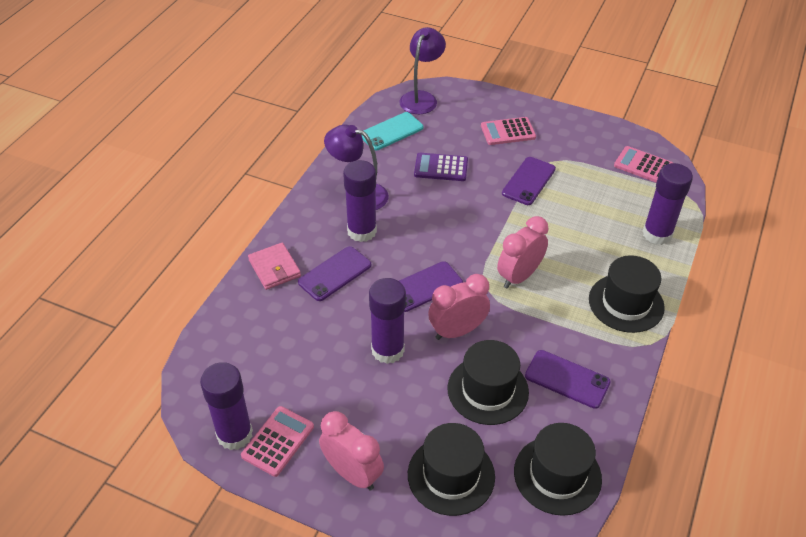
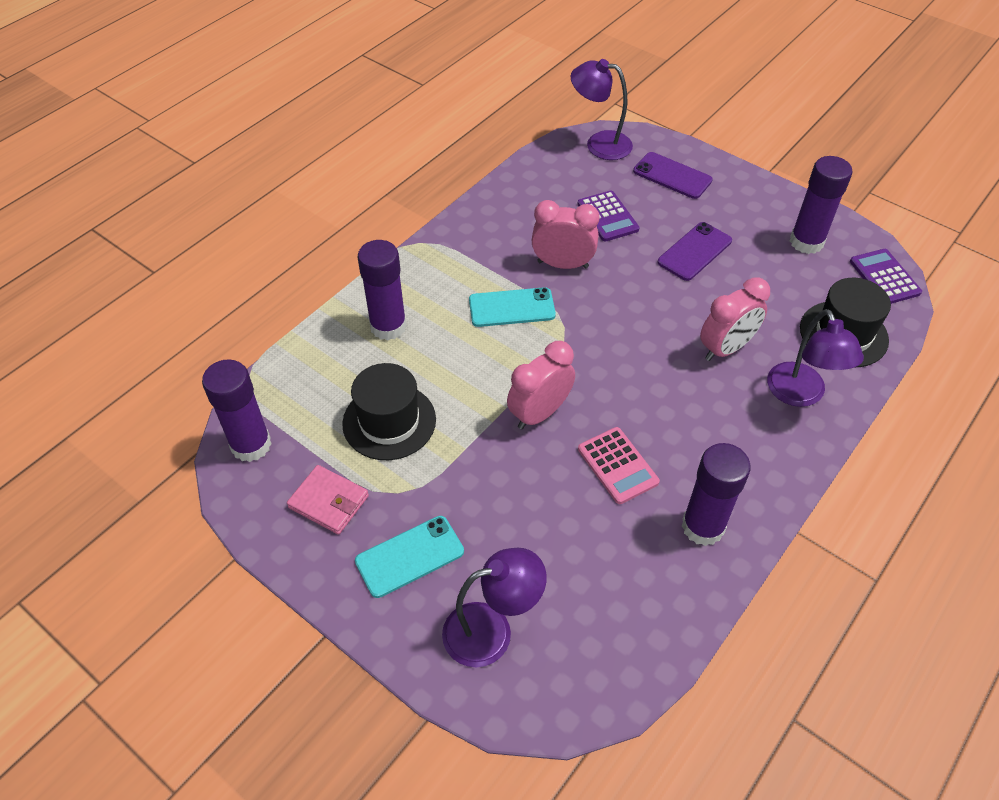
black hat: [408,423,495,516] [447,340,529,425] [514,423,602,516] [589,255,665,333] = 4 -> [342,363,436,460] [800,278,891,367] = 2
pink calculator: [241,406,314,477] [481,117,536,145] [614,146,673,183] = 3 -> [578,427,660,504] = 1
purple calculator: [414,153,468,181] = 1 -> [578,191,639,242] [850,249,922,304] = 2
purple lamp: [324,125,388,210] [399,27,446,114] = 2 -> [442,547,547,667] [571,59,633,160] [767,309,864,407] = 3
purple phone: [298,246,372,301] [399,261,463,312] [502,157,556,205] [525,350,611,409] = 4 -> [633,152,713,199] [657,222,732,281] = 2
turquoise phone: [361,112,423,151] = 1 -> [355,516,464,598] [469,287,556,327] = 2

